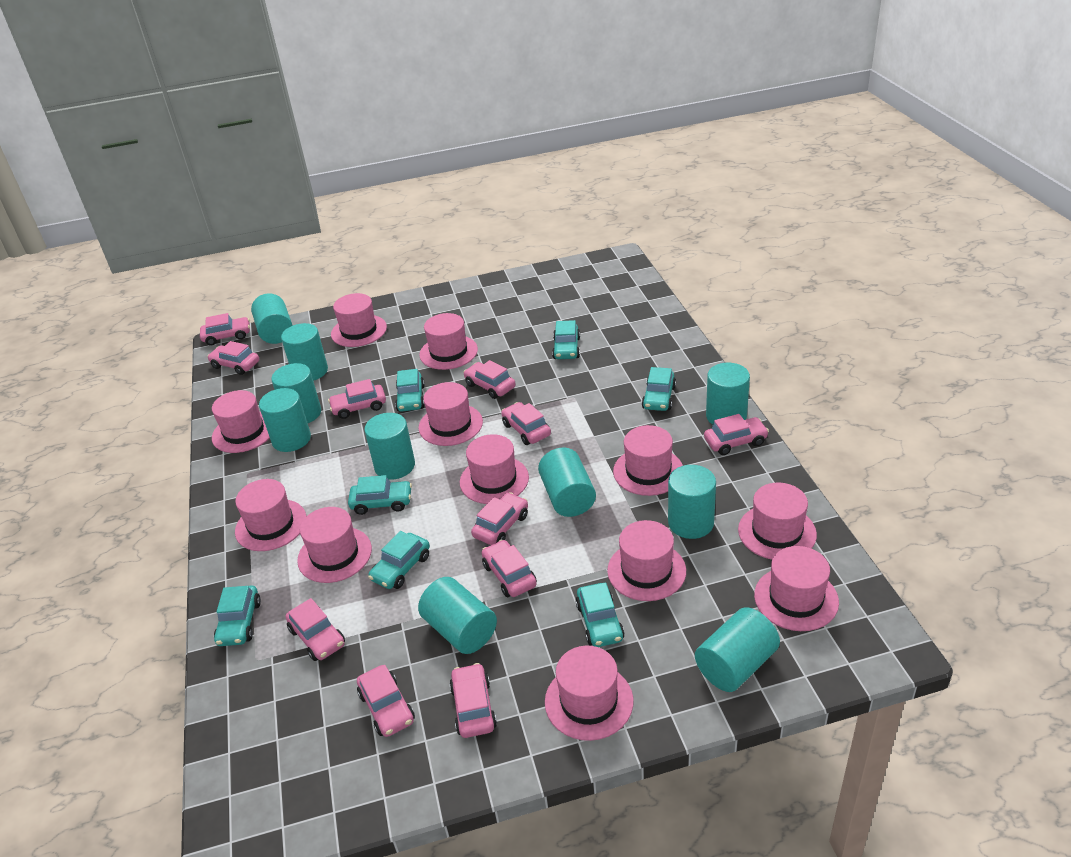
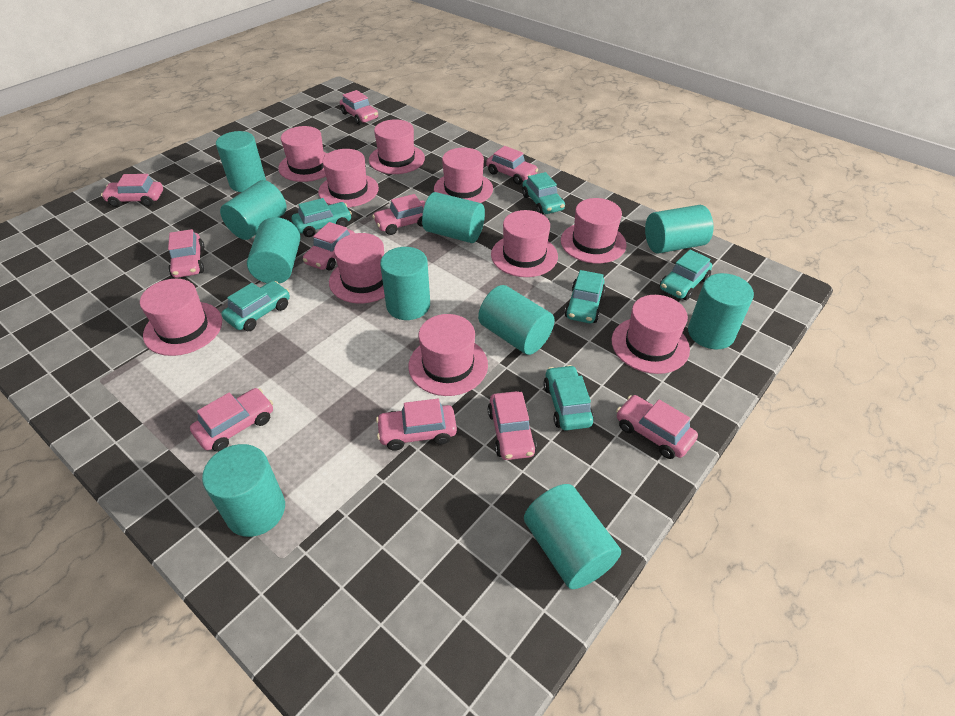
pink car: [200,313,250,346] [207,341,259,375] [286,598,345,661] [328,379,386,419] [357,665,415,737] [449,663,497,738] [463,360,516,399] [471,492,528,545] [482,540,537,597] [501,402,551,445] [704,414,769,455] = 11 -> [101,174,163,207] [168,229,205,278] [190,388,273,452] [303,222,355,270] [340,90,378,125] [372,194,426,235] [376,399,457,451] [486,146,538,185] [488,391,537,460] [616,395,698,459] = 10
pink hat: [212,390,270,453] [235,479,306,551] [297,507,372,583] [331,293,387,347] [418,382,483,446] [419,313,478,370] [460,434,529,504] [545,646,634,741] [607,520,686,601] [613,425,683,496] [738,483,817,560] [754,546,839,631] = 12 -> [140,279,222,356] [278,126,328,182] [318,149,379,207] [329,233,385,303] [369,119,425,174] [408,314,488,396] [434,148,493,203] [491,210,558,277] [561,198,627,263] [612,295,690,374] = 10
turquoise car: [214,585,261,646] [348,475,412,515] [368,531,430,589] [395,369,425,412] [552,320,580,359] [575,583,625,647] [642,367,676,411] = 7 -> [222,281,290,331] [292,198,352,237] [522,172,565,214] [543,365,594,431] [564,270,606,323] [660,250,712,300] = 6

